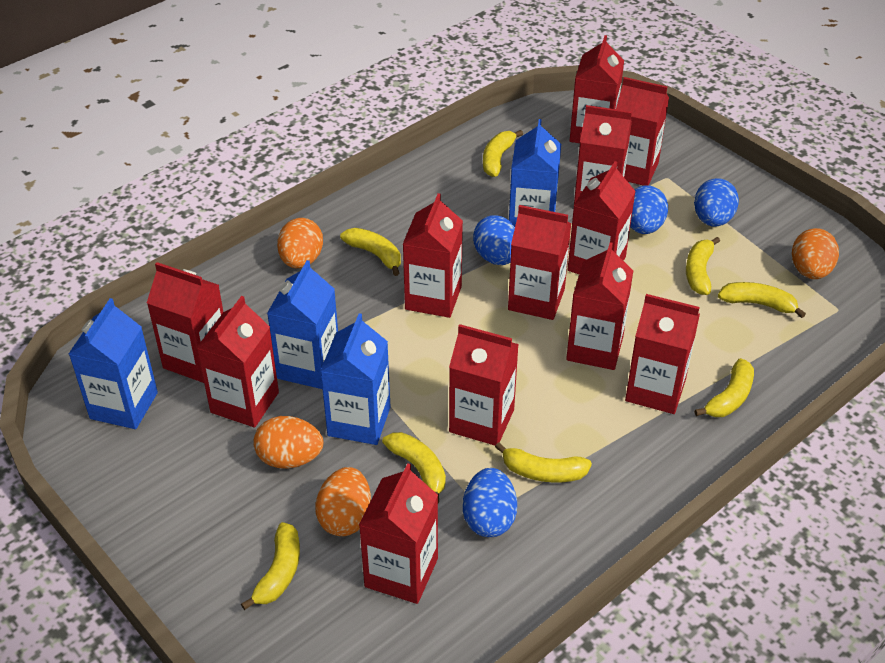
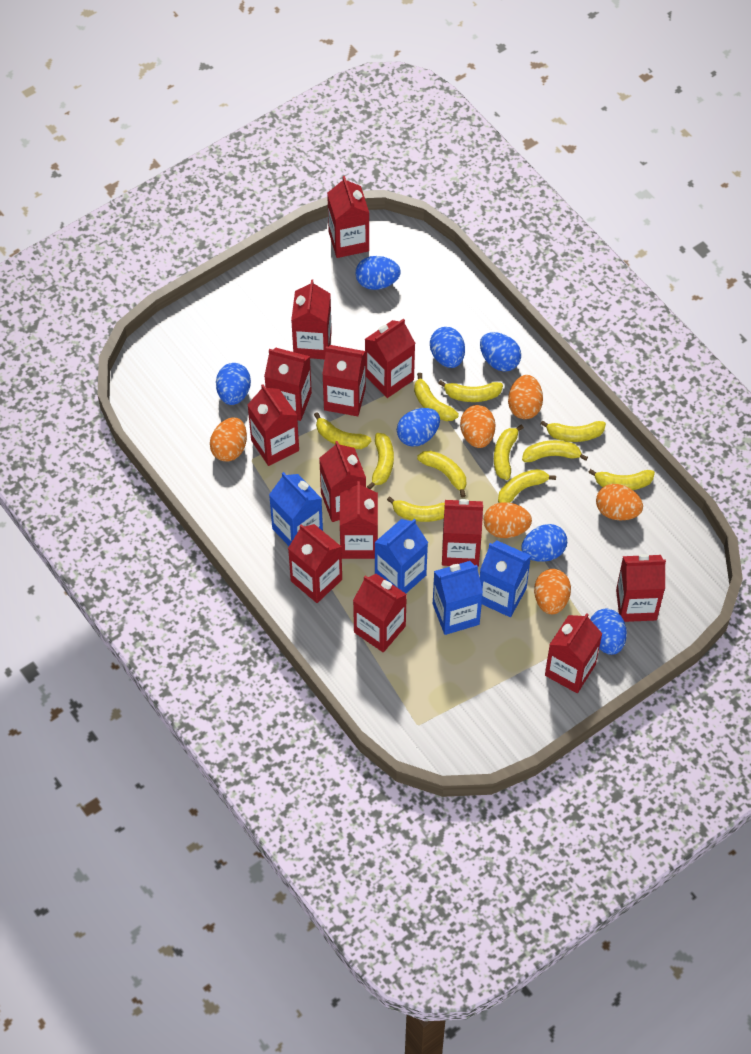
blue egg: [463,468,517,537] [473,215,515,265] [630,185,668,234] [694,178,739,227] = 4 -> [216,363,251,405] [356,256,401,290] [397,408,440,446] [430,327,465,368] [480,332,521,372] [521,524,567,562] [590,609,627,655] = 7
orange egg: [253,416,323,469] [277,218,323,268] [315,467,371,536] [792,228,839,279] = 4 -> [210,417,247,462] [460,405,495,448] [484,502,532,538] [508,375,543,419] [534,569,571,614] [596,484,643,520] = 6
red carton: [147,262,223,383] [196,296,279,427] [359,463,438,604] [403,193,463,318] [449,324,519,446] [508,205,572,320] [566,242,633,370] [568,161,636,274] [570,35,624,143] [574,105,632,204] [616,77,669,186] [625,294,700,414] = 12 -> [248,384,299,466] [264,348,312,421] [288,524,342,603] [291,279,332,359] [319,441,366,522] [322,345,366,416] [327,176,369,258] [340,481,378,559] [353,574,407,652] [365,318,415,398] [442,499,483,567] [545,613,603,693] [616,554,666,622] = 13
yellow banana: [241,522,300,610] [340,228,401,276] [382,432,446,503] [483,130,523,177] [495,443,592,483] [686,237,720,295] [694,358,754,417] [718,282,806,318] = 8 -> [314,412,371,449] [367,433,394,490] [387,496,445,522] [414,373,459,421] [417,450,466,497] [438,380,503,402] [494,424,524,480] [498,469,556,503] [522,440,588,462] [540,420,606,442] [588,469,655,490] = 11

